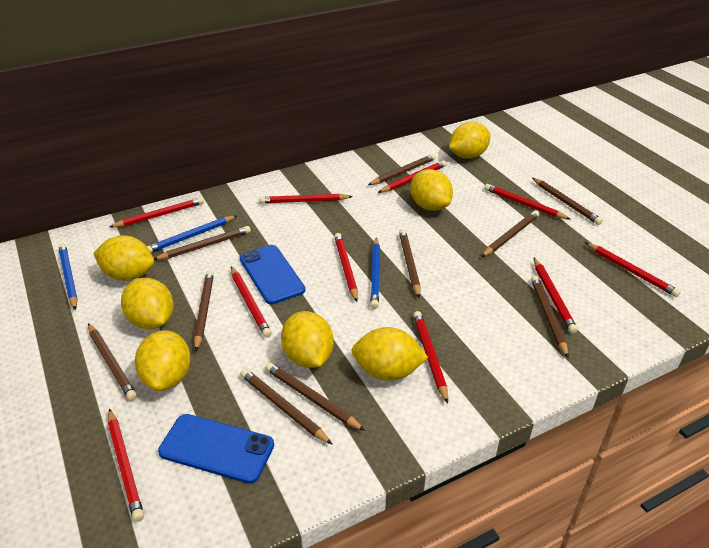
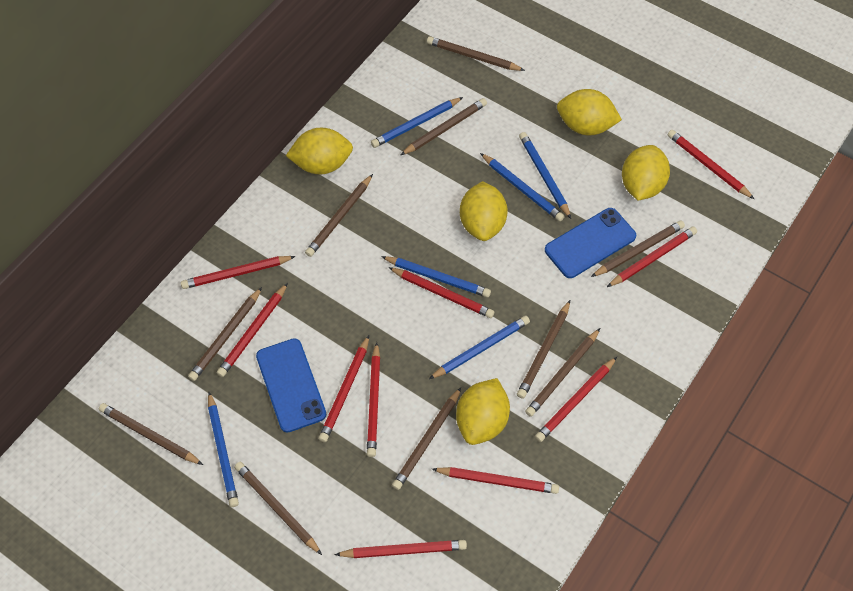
blue pencil: [58,244,78,310] [147,216,237,253] [370,237,380,309] = 3 -> [208,392,239,507] [371,97,463,148] [381,256,491,298] [429,316,530,379] [480,153,565,221] [519,132,571,219] = 6
yellow lemon: [93,235,154,281] [121,278,174,329] [134,330,191,391] [281,311,334,368] [351,327,428,381] [410,169,453,211] [449,122,491,159] = 7 -> [286,128,353,175] [456,378,510,445] [460,181,508,241] [557,89,622,135] [622,145,670,201] = 5

